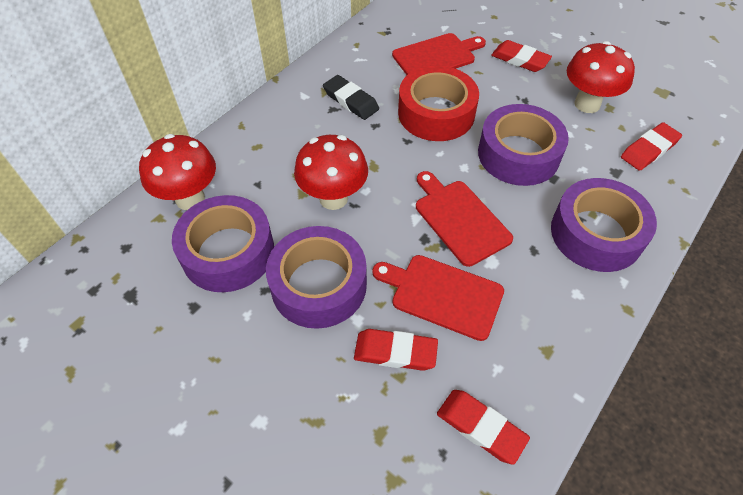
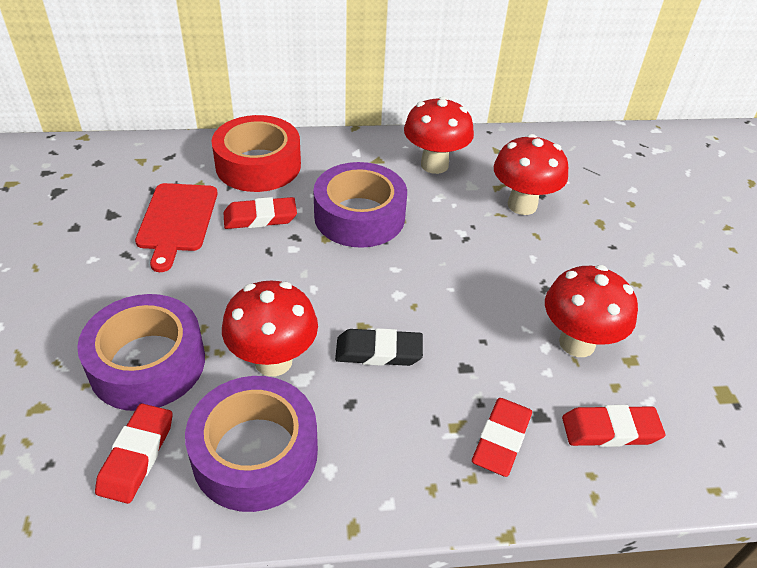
purple tape: [172,195,274,292] [266,226,367,329] [478,104,569,186] [551,178,657,272] = 4 -> [77,294,205,411] [185,376,318,512] [313,162,407,248] = 3
red cutting board: [372,255,504,341] [392,33,486,75] [416,171,513,267] = 3 -> [135,183,218,272] = 1
red mushroom: [139,134,216,210] [294,135,368,210] [567,41,635,113] = 3 -> [222,281,318,376] [404,96,474,174] [494,134,568,215] [545,265,638,357] = 4

